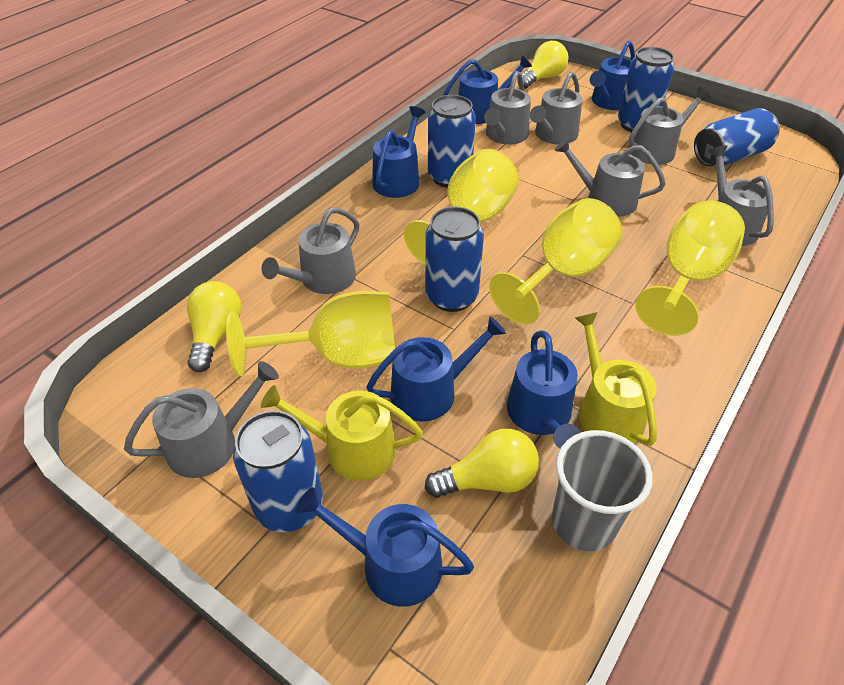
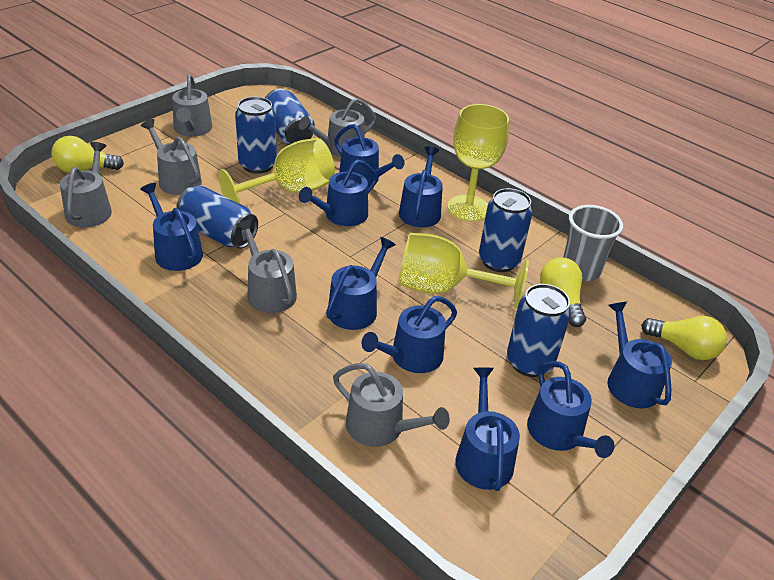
blue watering can: [296,487,474,607] [366,316,506,421] [372,106,425,198] [444,55,532,124] [507,331,580,448] [590,41,635,110] = 6 -> [140,183,203,271] [299,159,377,226] [326,237,396,330] [334,124,404,187] [361,296,457,373] [399,146,443,227] [455,368,520,491] [527,361,614,458] [608,302,672,409] = 9
grey watering can: [124,361,279,478] [261,207,359,294] [484,71,531,145] [530,71,583,145] [554,138,666,217] [629,87,711,165] [708,145,774,246] = 7 -> [60,142,112,227] [141,119,202,195] [172,74,212,137] [236,219,297,313] [299,98,376,157] [333,363,450,447] = 6
yellow goblet: [226,291,395,376] [404,149,519,264] [489,198,622,325] [635,200,745,336] = 4 -> [218,138,335,204] [399,233,529,309] [447,104,509,221] = 3
yellow watering can: [261,385,423,481] [575,312,657,446] = 2 -> none = 0

